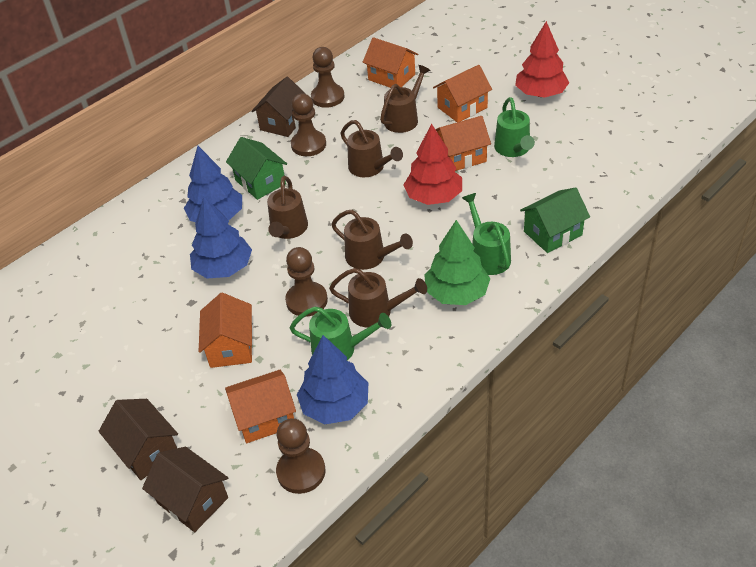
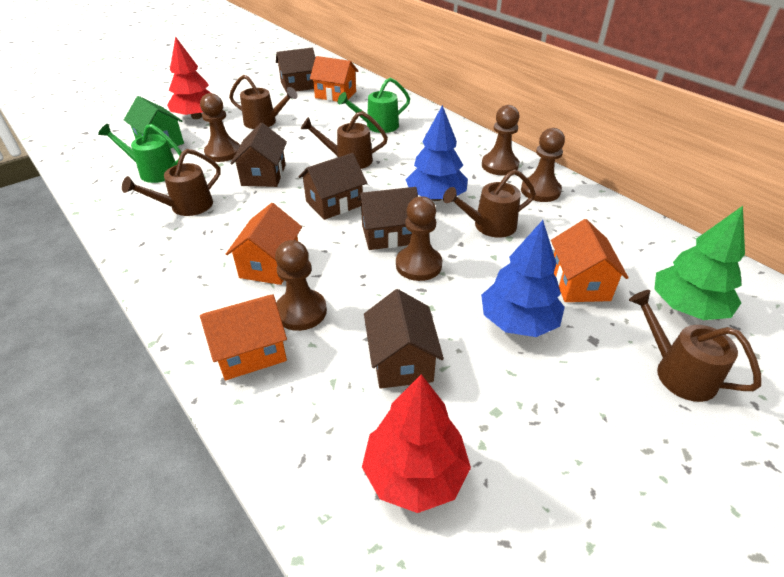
blue tree: [184,146,242,222] [190,197,252,278] [297,335,368,424] = 3 -> [406,105,468,201] [481,220,565,337] = 2
brown house: [98,399,178,480] [142,447,228,532] [251,77,306,137] = 3 -> [230,123,287,187] [276,48,315,93] [298,153,367,220] [357,187,418,250] [364,289,444,389] = 5
brown pawn: [276,418,326,494] [285,247,328,317] [291,93,326,156] [311,47,345,108] = 4 -> [200,93,240,162] [275,240,327,331] [396,196,442,281] [482,105,519,175] [521,128,565,202] = 5
green house: [226,137,287,200] [520,187,590,253] = 2 -> [124,96,184,149] = 1
green watering can: [290,307,391,361] [462,193,511,275] [494,97,535,157] = 3 -> [98,124,181,183] [338,78,410,133] = 2
orange house: [199,293,252,368] [225,370,296,443] [363,37,418,88] [433,65,492,122] [435,116,491,171] = 5 -> [200,295,287,380] [226,203,302,285] [310,56,358,102] [551,219,629,302] = 4

